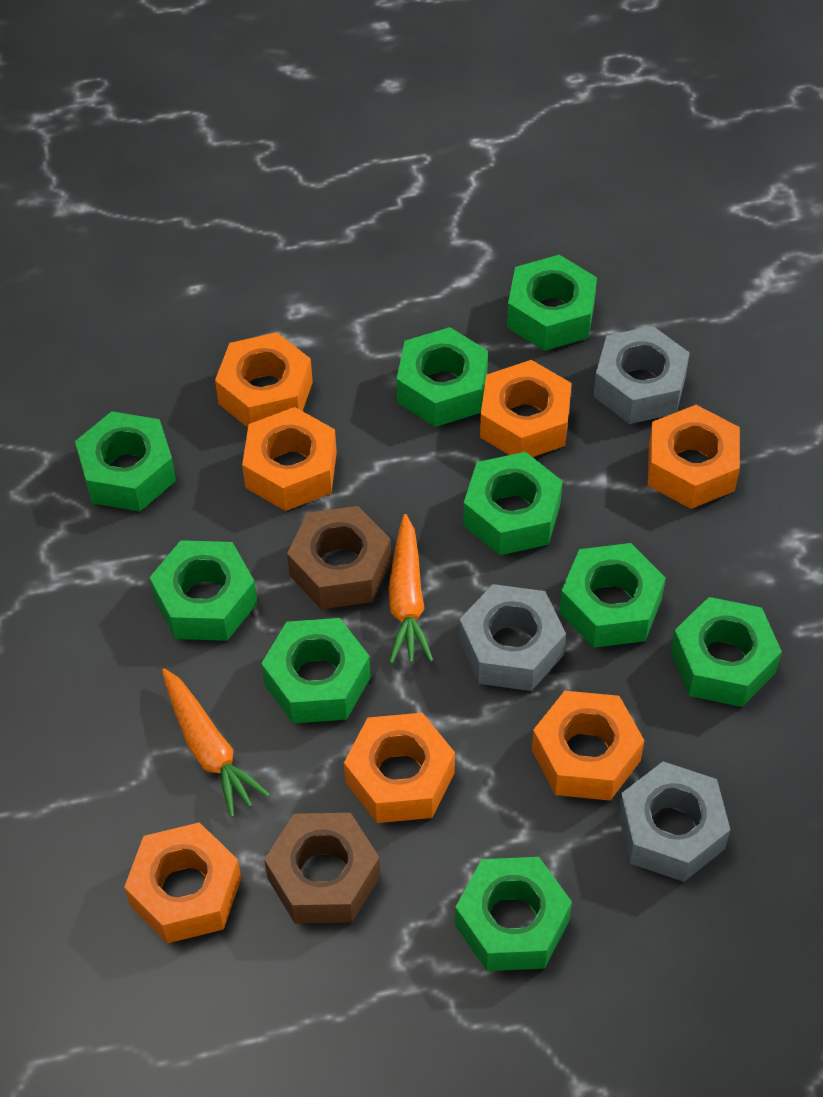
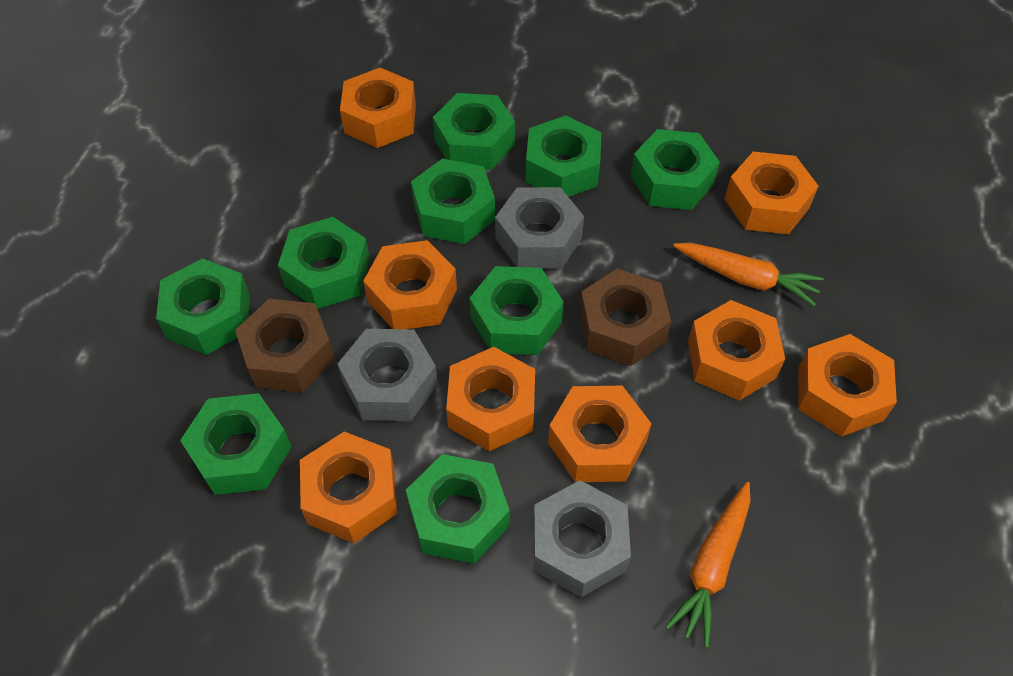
orange nut: [124,822,241,943] [215,332,313,428] [242,407,337,511] [344,713,455,823] [480,360,572,457] [532,691,644,801] [648,405,740,509] = 7 -> [300,432,398,543] [340,68,416,148] [363,240,457,329] [446,347,535,452] [548,386,652,482] [688,300,785,401] [725,152,818,234] [798,334,897,437] = 8

